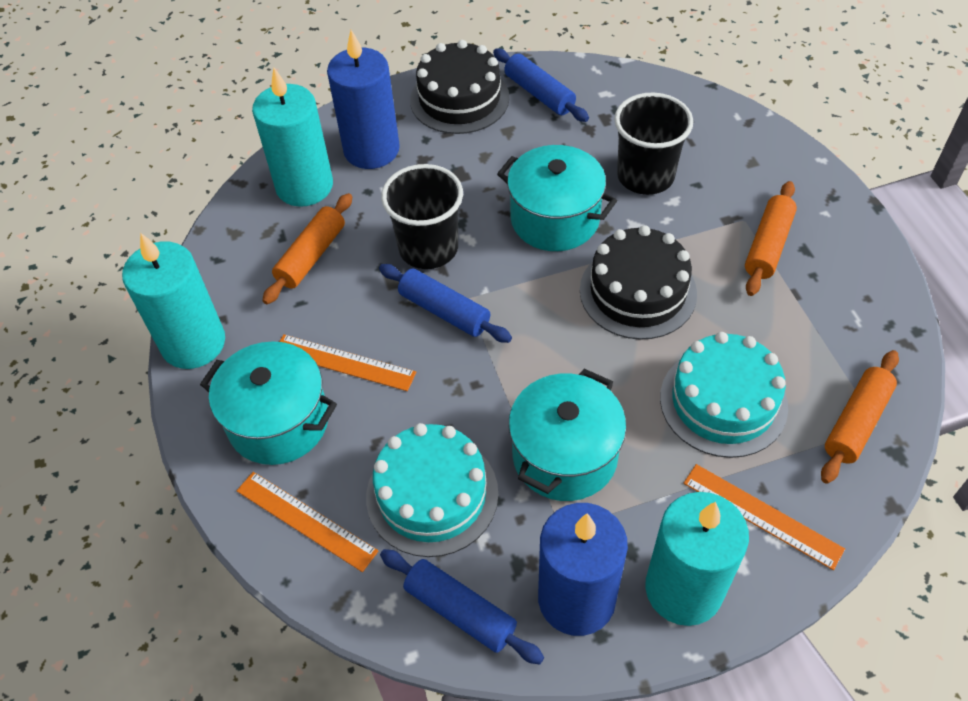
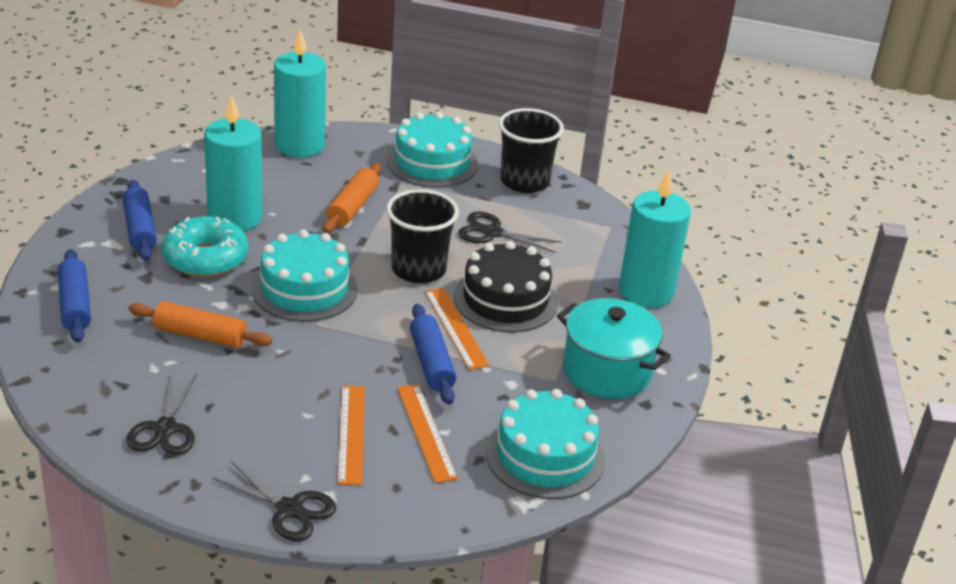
black cake: [410,40,510,134] [580,225,697,340] = 2 -> [454,241,558,333] = 1
black scissors: none = 0 -> [126,373,197,455] [212,461,336,541] [458,212,561,253] = 3
blue candle: [327,30,400,169] [538,503,628,636] = 2 -> none = 0
orange rolling pin: [262,193,352,304] [745,181,797,296] [821,350,899,484] = 3 -> [129,301,273,348] [323,163,381,233] = 2
turquoise cake: [366,423,498,557] [660,332,788,458] = 2 -> [252,229,358,322] [387,112,478,188] [486,389,605,499] = 3
turquoise donut: none = 0 -> [162,216,248,277] = 1
turquoise pot: [200,341,337,465] [497,145,617,251] [509,369,626,501] = 3 -> [557,298,671,399] = 1

